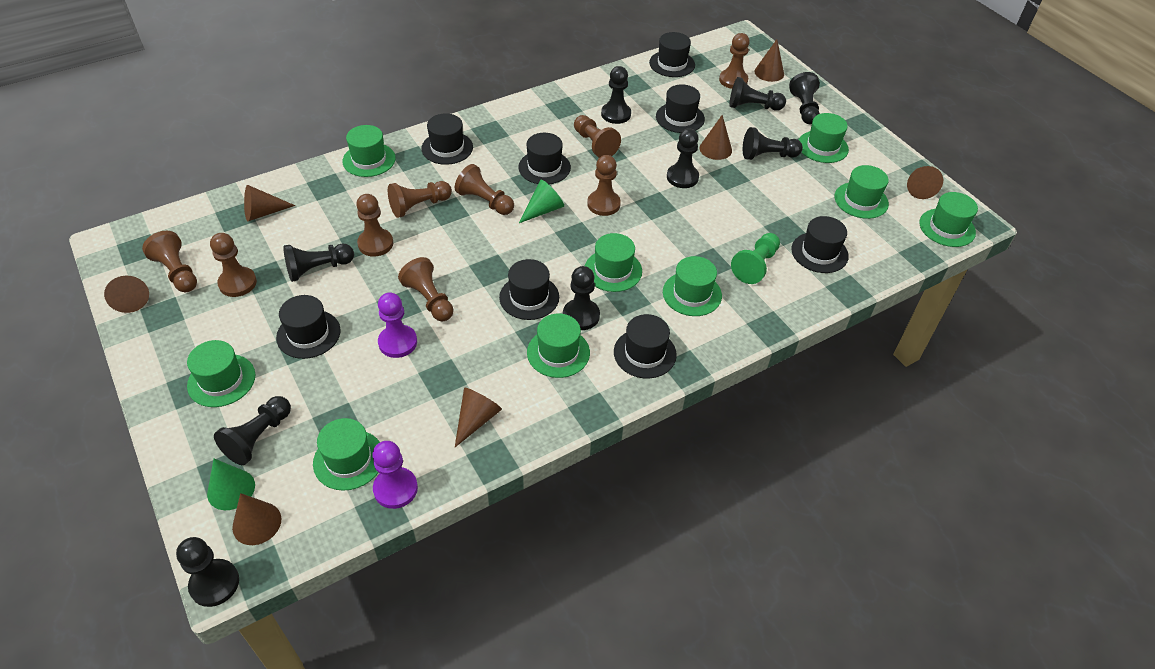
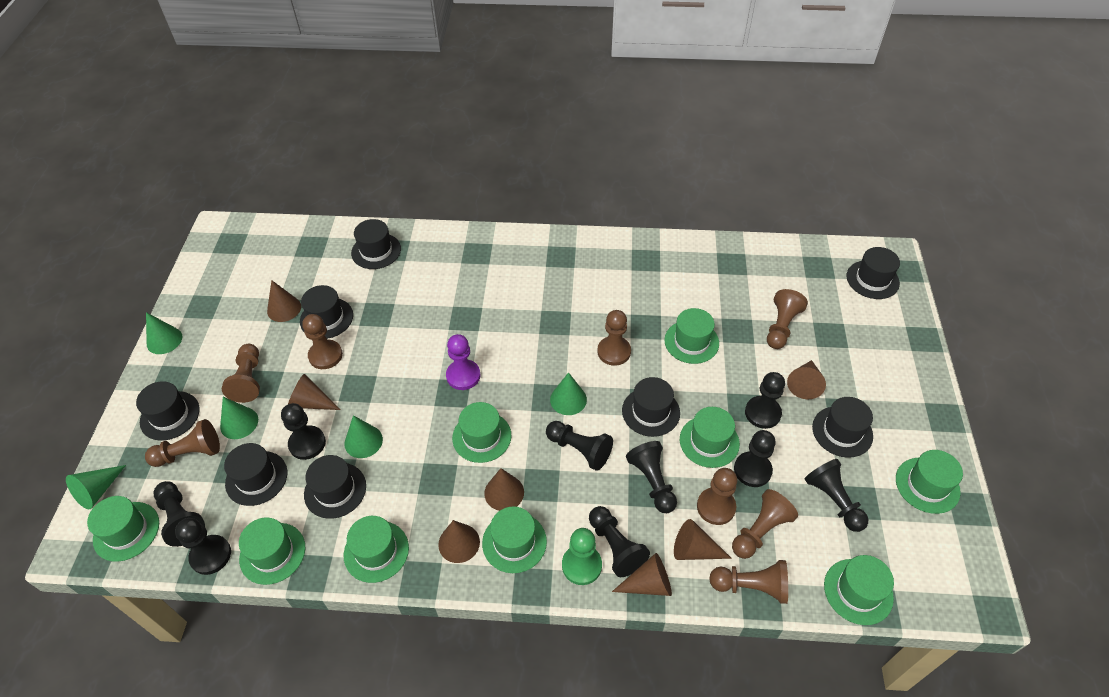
brown pawn: [142,231,197,292] [210,233,257,297] [356,194,393,257] [388,181,452,218] [398,257,454,322] [455,164,514,215] [574,115,621,158] [587,155,621,216] [719,33,750,89] = 9 -> [145,419,220,467] [222,344,260,403] [302,314,343,369] [597,310,631,366] [697,468,737,525] [709,560,788,604] [732,489,798,559] [767,289,808,349] = 8
green cone: [207,459,255,510] [519,180,564,223] = 2 -> [66,465,126,510] [146,312,182,354] [220,397,258,439] [345,415,383,458] [550,372,587,415] = 5
purple pawn: [372,441,418,509] [378,292,417,358] = 2 -> [446,334,481,390] = 1

